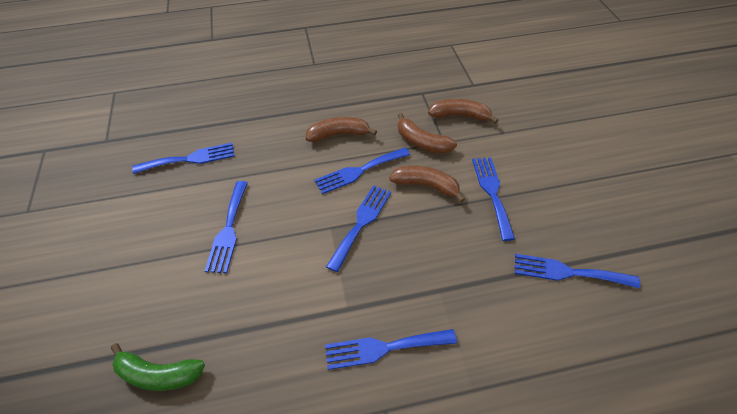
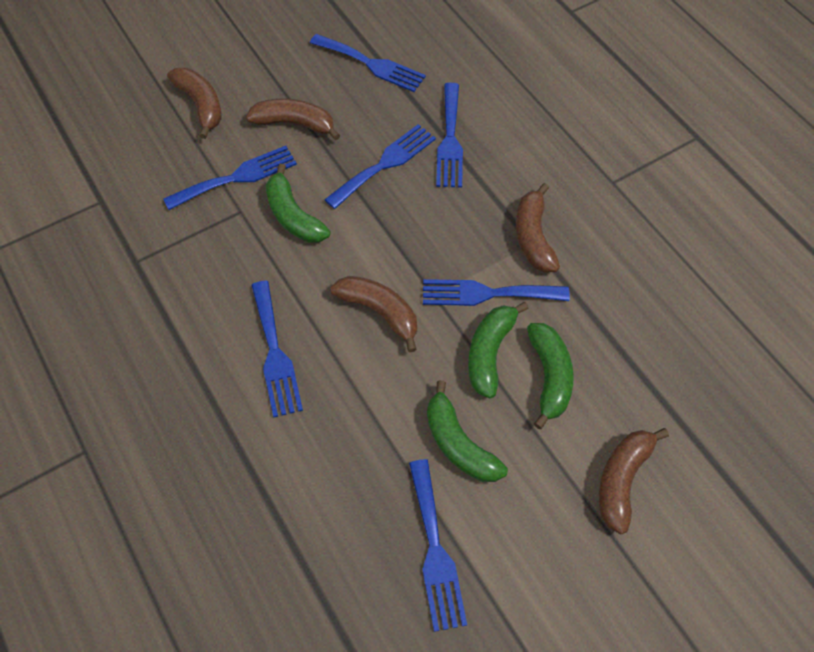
brown banana: [306,117,377,142] [389,165,465,203] [398,113,457,154] [428,99,498,124] = 4 -> [167,68,221,139] [246,99,340,140] [331,276,417,352] [516,183,560,272] [599,428,669,534] = 5
green banana: [111,343,205,391] = 1 -> [266,164,331,243] [427,380,508,482] [468,302,529,398] [527,323,574,429] = 4

